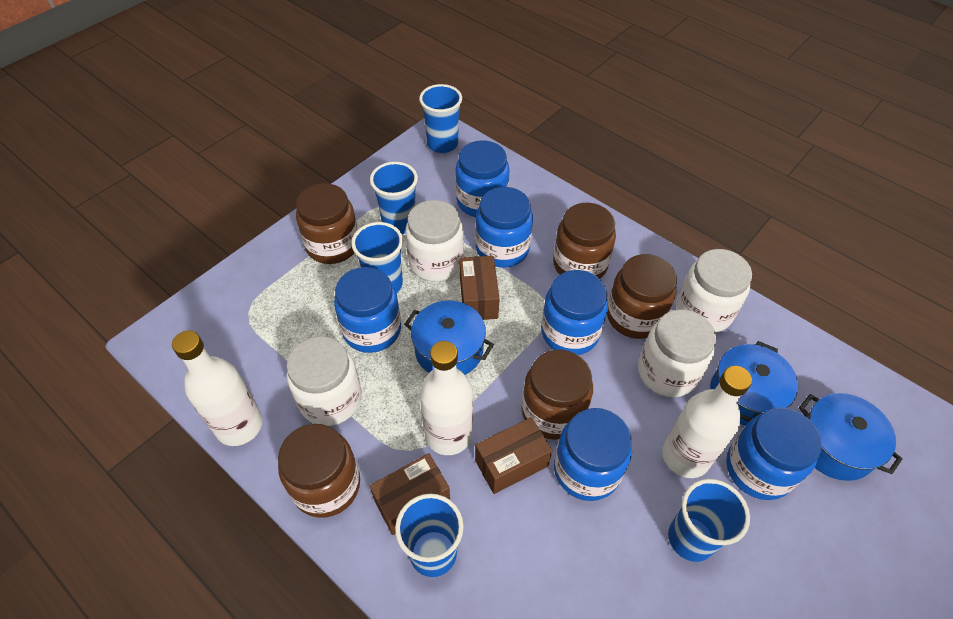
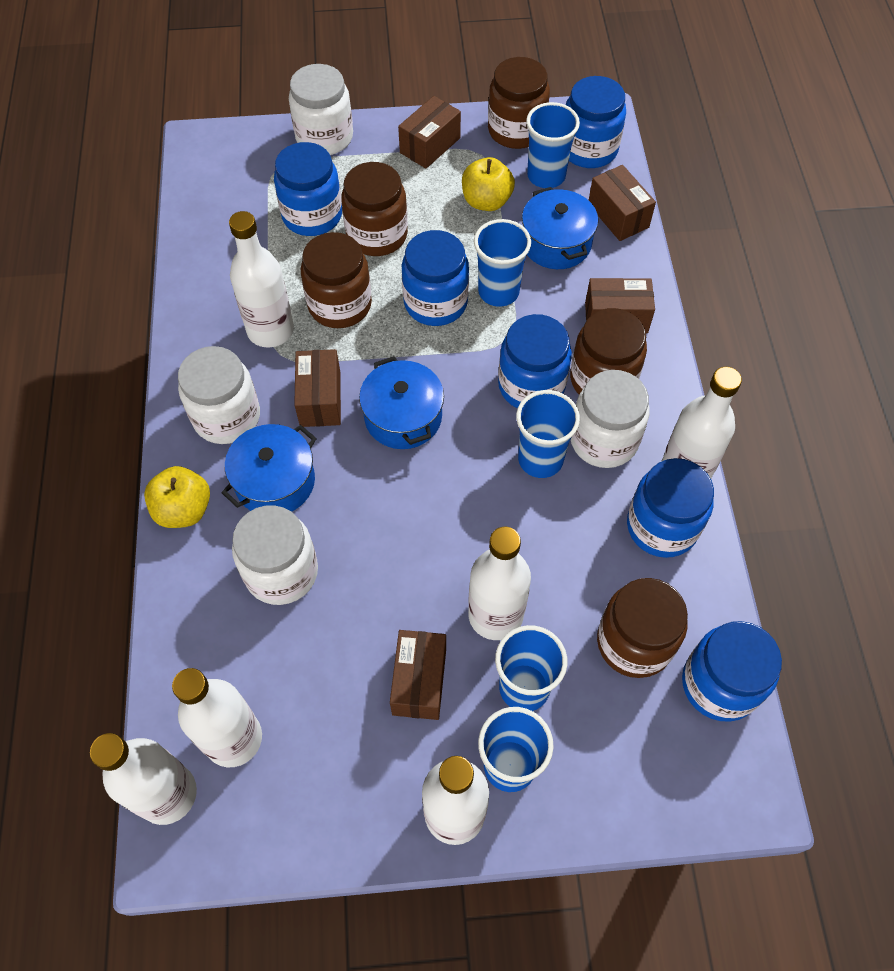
brown box: [370,453,450,535] [460,256,500,320] [475,417,552,494] = 3 -> [294,349,341,427] [390,630,446,720] [398,96,461,168] [585,278,655,333] [589,165,656,241] = 5
white bottle: [172,330,262,446] [420,341,473,455] [662,366,752,478] = 3 -> [90,733,197,825] [172,668,262,767] [229,211,294,347] [422,756,489,845] [468,526,531,640] [661,367,742,478] = 6
yellow apple: none = 0 -> [144,466,210,528] [462,157,515,211] = 2

